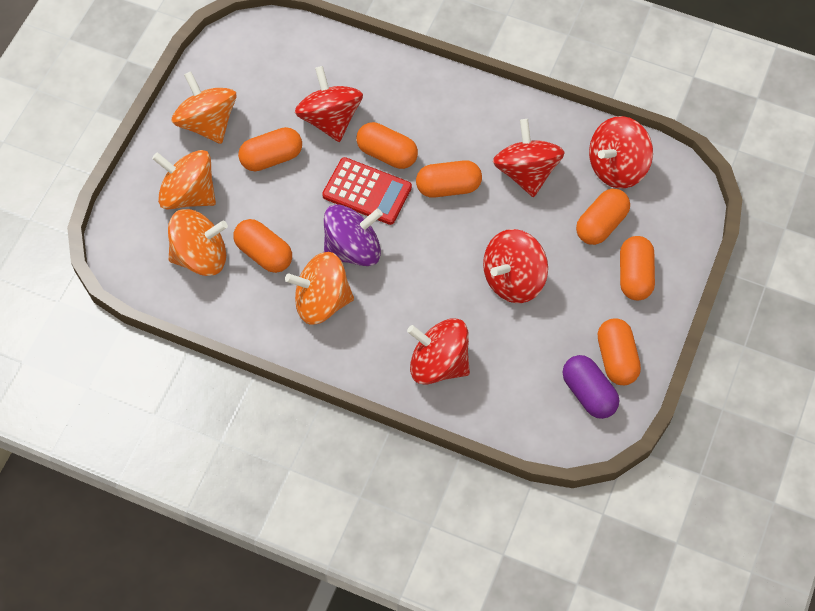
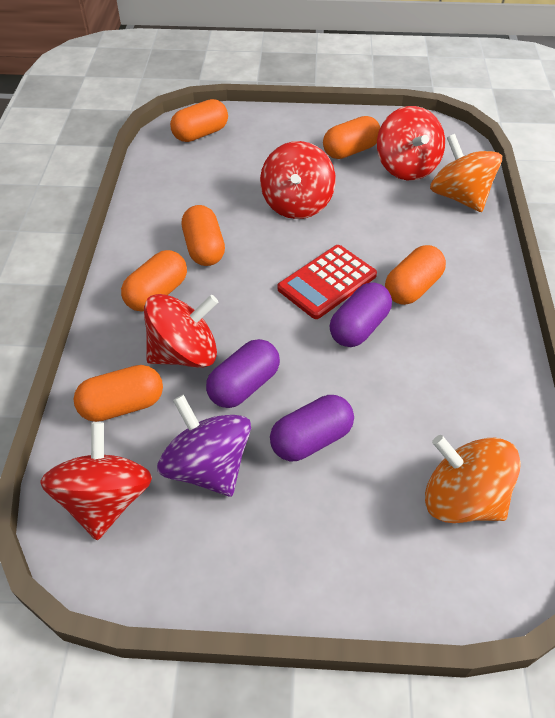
orange capsule: [234,219,292,273] [238,127,302,171] [356,122,418,169] [416,160,482,198] [576,189,630,245] [598,319,641,385] [620,236,655,300] = 7 -> [74,365,163,422] [121,250,187,312] [170,99,228,142] [182,205,225,266] [323,116,380,159] [385,245,446,305] = 6
orange spinning top: [152,150,216,210] [168,209,228,276] [172,72,237,144] [285,252,354,325] = 4 -> [425,435,521,523] [430,134,502,212] = 2
purple capsule: [563,355,619,419] = 1 -> [206,339,280,408] [270,395,354,461] [330,282,392,347] = 3
red spinning top: [295,66,363,142] [407,318,470,385] [483,229,548,303] [493,119,565,197] [589,116,653,188] = 5 -> [40,422,152,540] [144,294,218,368] [260,141,336,219] [377,106,445,180] = 4

